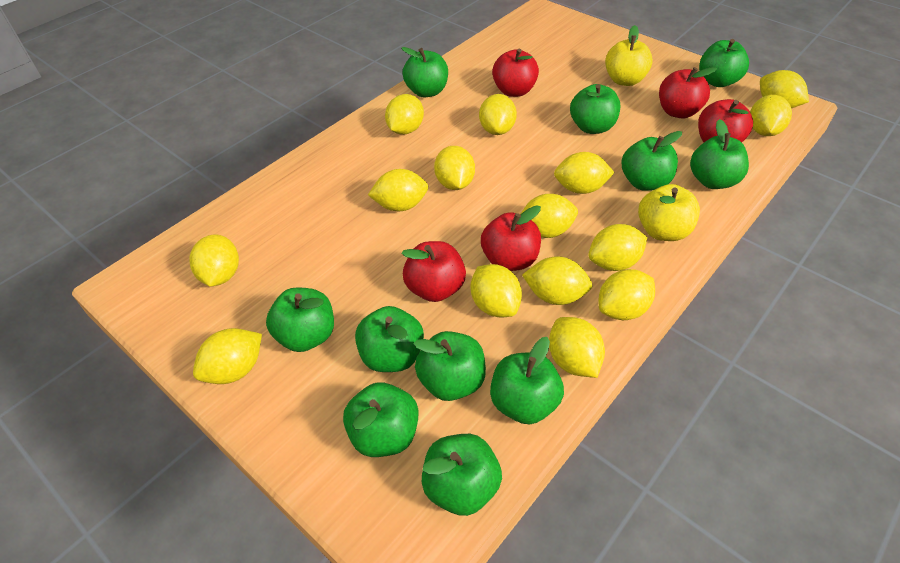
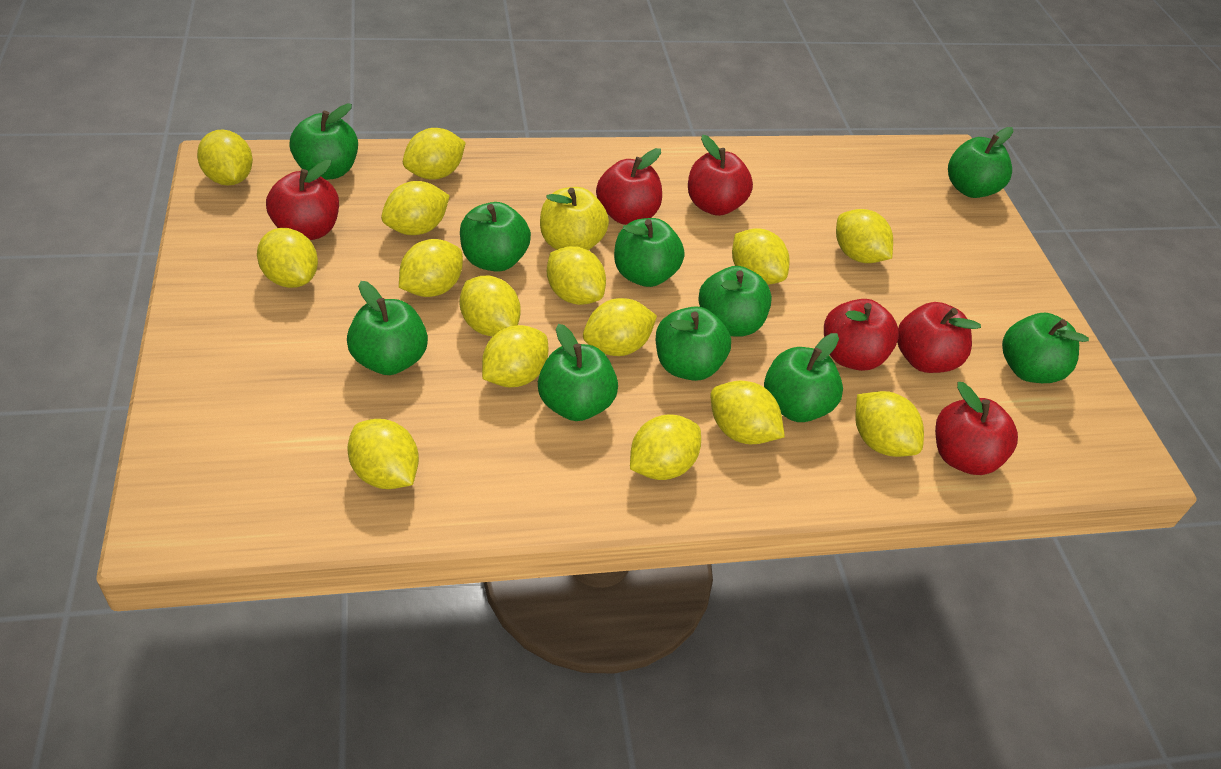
green apple: [266,288,334,352] [343,382,419,457] [355,306,424,372] [401,47,448,97] [413,331,486,401] [422,434,502,516] [490,337,564,424] [570,84,620,134] [621,131,682,191] [690,119,749,189] [699,39,749,87] = 11 -> [289,103,358,180] [347,281,428,375] [460,202,531,272] [538,324,618,421] [614,218,684,287] [656,306,731,381] [698,266,772,337] [764,333,843,422] [948,127,1014,198] [1002,313,1089,383] = 10
red apple: [401,241,466,302] [481,205,541,271] [492,48,539,97] [659,67,717,118] [698,99,753,142] = 5 -> [266,160,339,240] [596,148,662,225] [688,135,753,216] [824,299,899,371] [897,302,981,373] [935,382,1018,475] = 6
yellow apple: [605,25,653,86] [638,184,700,241] = 2 -> [540,187,609,250] = 1

